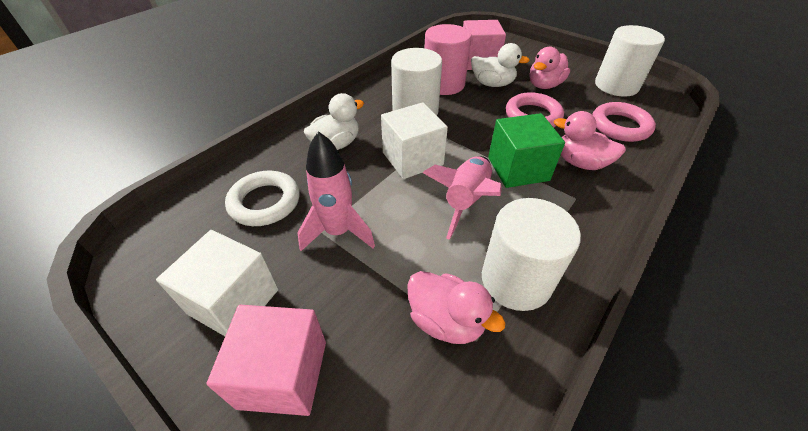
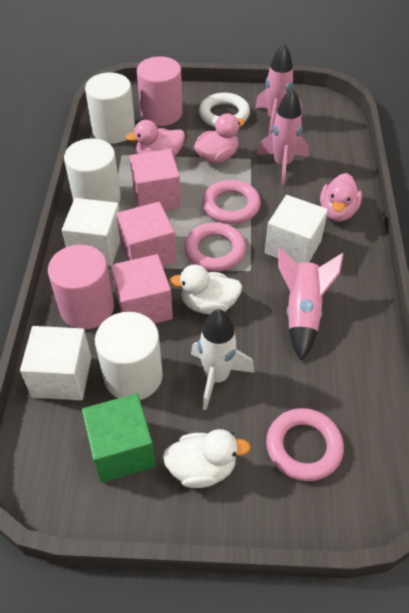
pink cube: [207,305,326,416] [463,20,506,70] = 2 -> [111,254,173,324] [116,202,176,266] [129,149,181,210] = 3
pink cylinder: [425,24,471,95] = 1 -> [48,245,114,330] [137,56,182,126] = 2
pink ring: [506,92,564,128] [592,102,656,142] = 2 -> [184,222,246,272] [202,180,261,224] [266,408,344,481] = 3
pink rocket: [298,131,375,251] [423,156,502,240] = 2 -> [255,44,303,136] [257,89,309,185] [278,247,344,361] = 3
white cube: [156,230,278,336] [381,102,448,179] = 2 -> [20,326,91,400] [62,198,120,265] [265,195,328,264] = 3
white rocket: none = 0 -> [191,309,255,410] = 1

